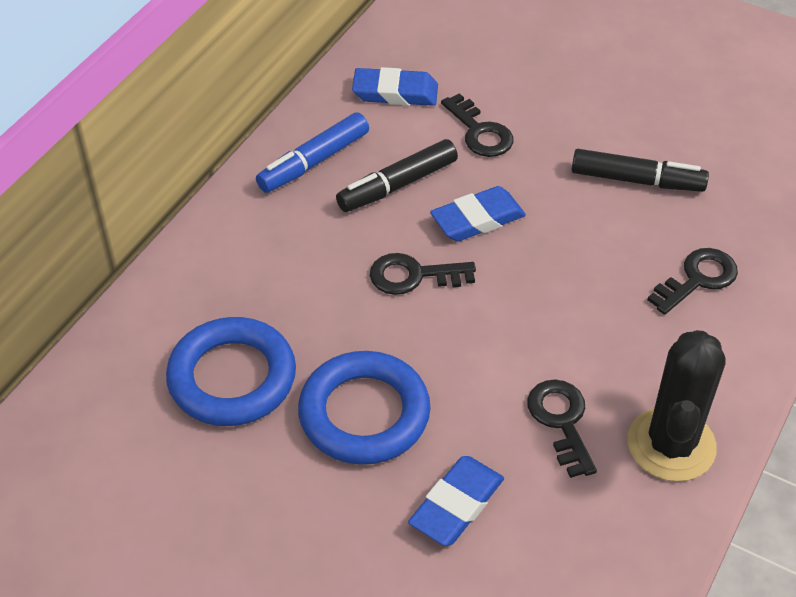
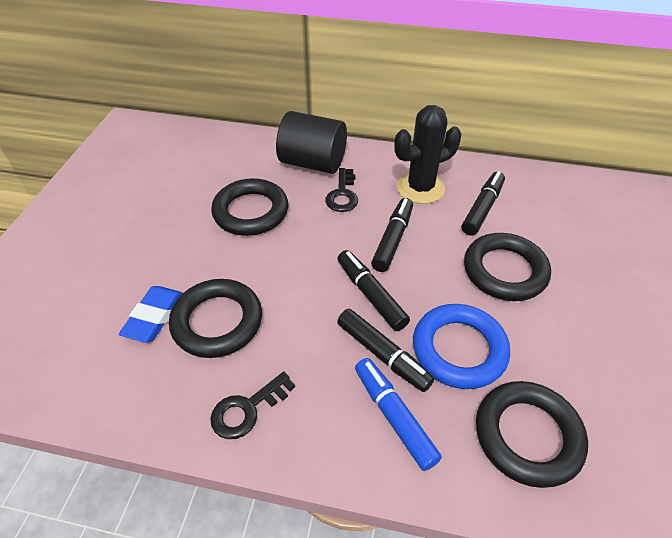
black cylinder: none = 0 -> [276,111,347,174] = 1
black key: [370,253,476,295] [441,93,513,157] [527,380,597,478] [647,248,738,315] = 4 -> [210,371,295,439] [325,168,358,212] = 2
black marker: [336,139,458,212] [572,149,709,192] = 2 -> [337,250,410,331] [337,309,435,392] [371,198,413,272] [462,171,505,236] = 4
black ring: none = 0 -> [169,279,262,358] [211,178,288,236] [464,233,551,301] [476,381,588,488] = 4
blue eraser: [352,67,438,106] [408,456,504,546] [430,186,526,242] = 3 -> [119,286,183,343] = 1
blue ring: [166,317,296,426] [298,351,431,465] = 2 -> [413,304,510,389] = 1

